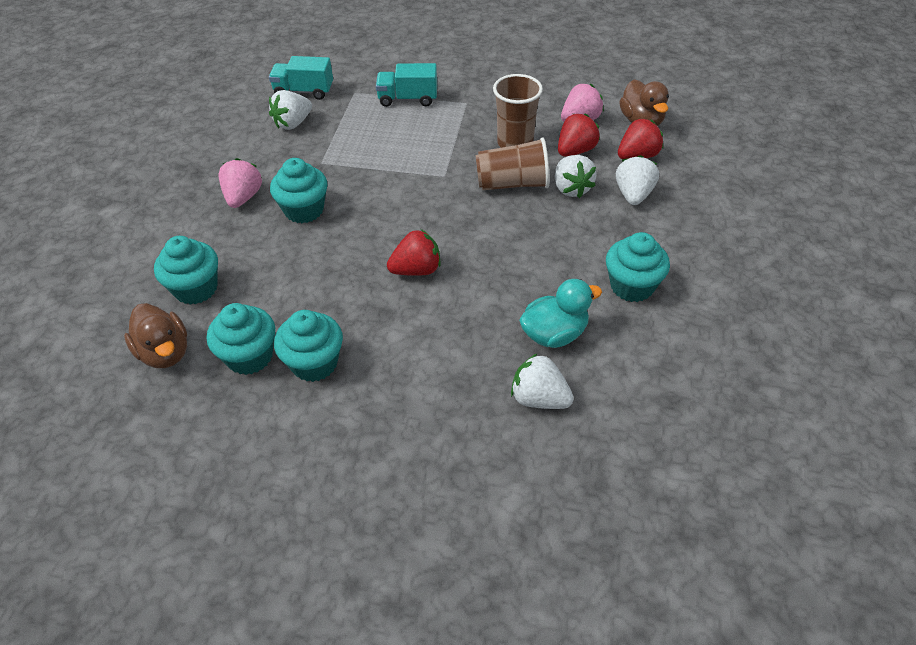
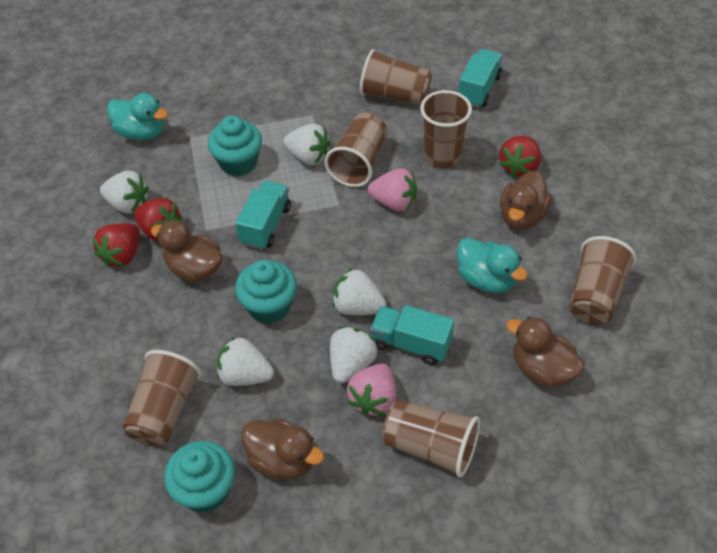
brown cup: [476,137,550,190] [493,74,543,148] = 2 -> [122,350,201,447] [325,113,388,187] [360,49,432,106] [382,399,480,478] [420,90,472,168] [569,236,636,325] = 6
brown duck: [124,303,187,368] [619,79,669,126] = 2 -> [151,220,223,282] [241,418,324,480] [500,171,551,230] [506,317,584,388] = 4
turquoise cupcake: [154,236,218,305] [207,303,275,375] [270,158,327,223] [274,310,343,382] [606,232,670,302] = 5 -> [164,441,235,513] [208,116,262,176] [235,260,297,324] = 3
turquoise duck: [519,279,602,348] = 1 -> [107,93,168,140] [457,237,528,293] = 2
turquoise truck: [269,56,333,100] [376,63,437,107] = 2 -> [235,181,291,250] [370,305,454,365] [459,49,503,107] = 3
white strawberry: [269,90,312,130] [511,353,574,409] [555,155,597,198] [616,155,659,205] = 4 -> [100,171,149,214] [217,336,274,386] [283,123,330,165] [330,326,377,383] [332,268,387,315] = 5

